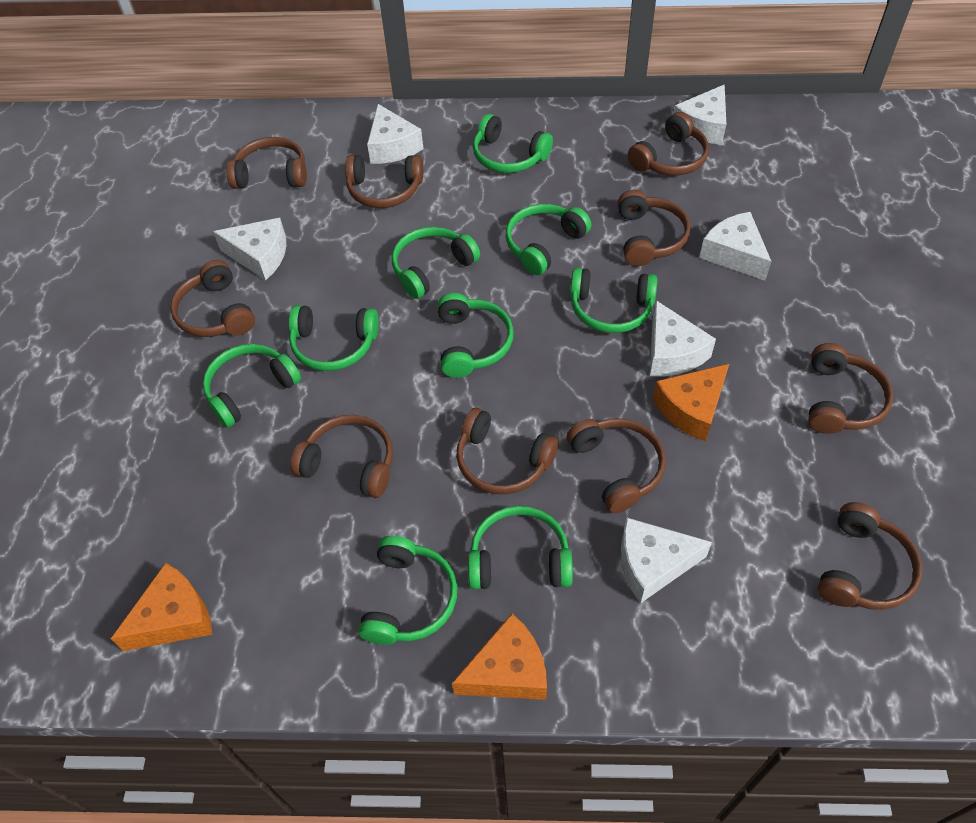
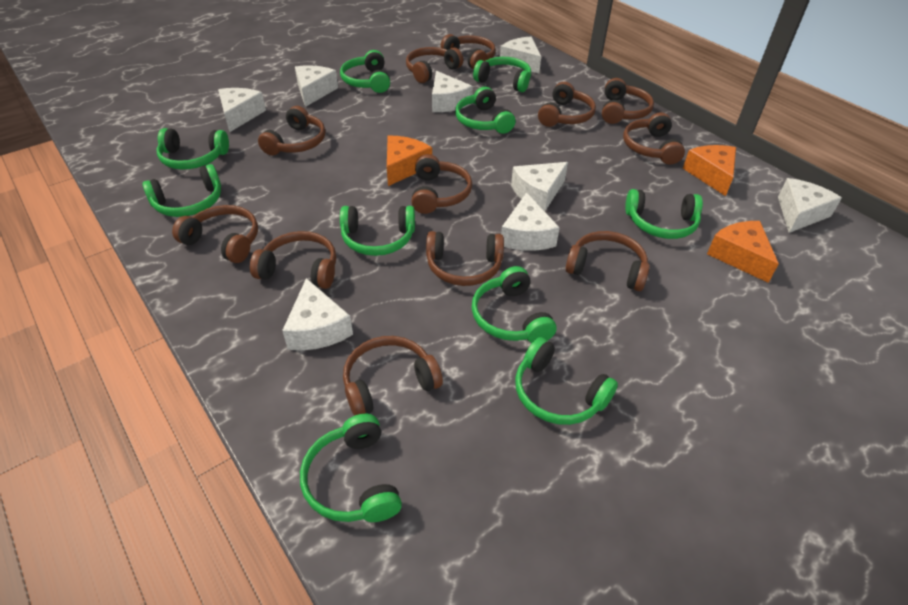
brown headphones: [170,260,255,337] [226,137,307,189] [290,415,393,498] [345,155,423,208] [456,408,558,494] [567,418,666,513] [618,190,690,266] [628,112,709,176] [808,343,893,434] [817,502,923,610] = 10 -> [172,205,258,263] [250,231,336,289] [258,106,325,156] [343,336,443,416] [406,47,463,83] [411,154,472,214] [426,231,504,286] [441,34,496,69] [538,82,596,127] [565,231,650,291] [602,78,654,124] [623,112,685,165] = 12
green headphones: [203,344,301,427] [289,305,379,371] [358,536,457,645] [392,227,480,299] [437,293,514,378] [468,506,573,589] [473,114,553,173] [506,204,591,275] [570,268,657,333] = 9 -> [142,164,221,217] [157,128,229,170] [300,414,402,522] [340,50,390,93] [340,206,415,256] [455,87,515,134] [472,266,557,343] [473,57,531,92] [515,337,618,425] [625,189,703,239] = 10
white cheese: [213,218,287,280] [367,104,423,164] [621,518,712,604] [650,300,716,377] [673,84,726,145] [699,212,772,281] = 6 -> [218,88,266,132] [282,278,353,350] [295,66,338,107] [432,71,473,112] [500,37,541,74] [501,192,560,251] [511,162,568,211] [778,178,842,233] = 8

